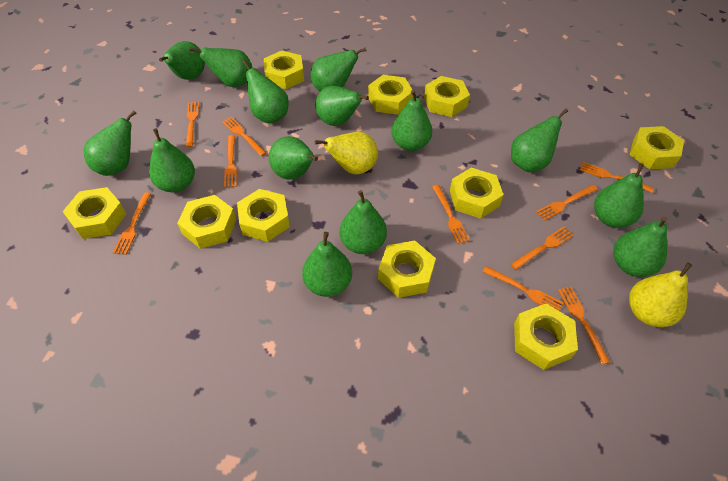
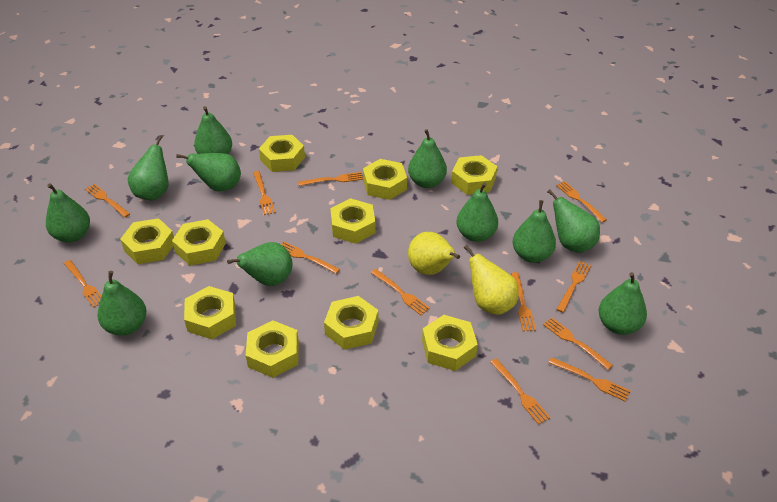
green pear: [83,110,137,176] [149,128,195,193] [159,41,205,80] [190,47,252,87] [242,60,288,123] [269,136,318,180] [302,232,352,297] [311,47,366,91] [315,86,369,126] [340,190,387,254] [391,90,432,151] [511,109,568,172] [594,163,644,228] [613,217,667,277] = 14 -> [46,183,90,242] [98,271,146,336] [128,135,169,200] [176,153,241,191] [194,106,232,154] [227,242,293,286] [408,129,447,188] [457,183,498,242] [513,200,556,263] [547,189,600,253] [598,272,647,335] = 11
orange fork: [113,192,151,255] [186,102,199,147] [222,117,266,156] [224,135,237,188] [432,185,470,244] [482,266,563,311] [511,227,574,270] [536,185,598,221] [558,287,610,365] [580,162,654,193] = 10 -> [64,260,101,308] [85,184,130,217] [253,171,276,215] [281,241,340,274] [298,172,363,186] [371,269,430,315] [490,358,550,425] [511,272,536,331] [543,317,613,370] [549,357,630,402] [556,181,607,222] [556,261,591,313] = 12

